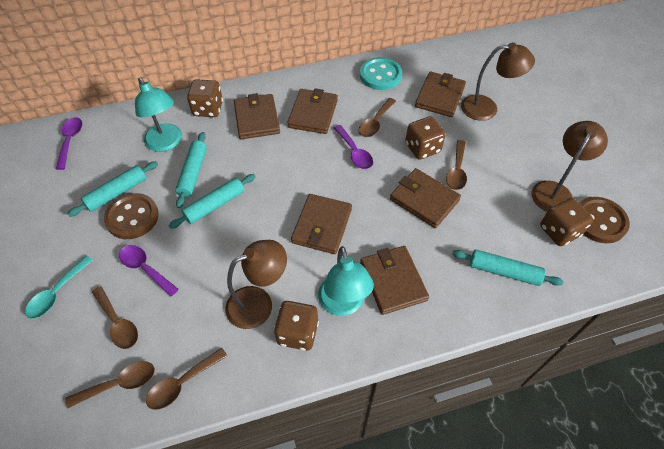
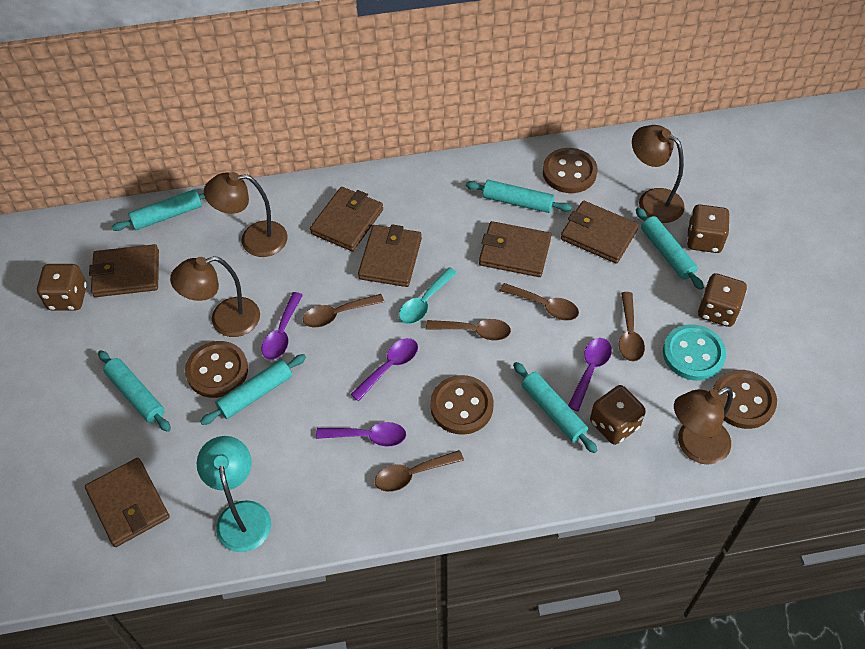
brown button: [104,193,159,239] [579,197,630,243] = 2 -> [185,341,248,398] [430,375,494,435] [543,148,598,193] [713,370,777,429] = 4
brown lamp: [225,240,287,329] [461,43,535,121] [532,121,608,212] = 3 -> [170,256,260,337] [204,172,288,257] [632,125,685,223] [674,387,733,465] = 4
purple spoon: [56,117,82,170] [119,245,179,297] [334,125,373,169] = 3 -> [262,292,303,360] [316,422,406,447] [350,338,418,401] [568,338,612,411] = 4
turquoise lamp: [135,78,182,152] [318,246,374,316] = 2 -> [197,436,271,552] = 1
turquoise rolling pin: [67,161,158,217] [169,174,256,229] [175,132,207,208] [453,249,563,286] = 4 -> [98,350,171,432] [112,189,205,231] [200,354,306,425] [466,180,572,213] [513,362,597,453] [636,207,704,290] = 6

